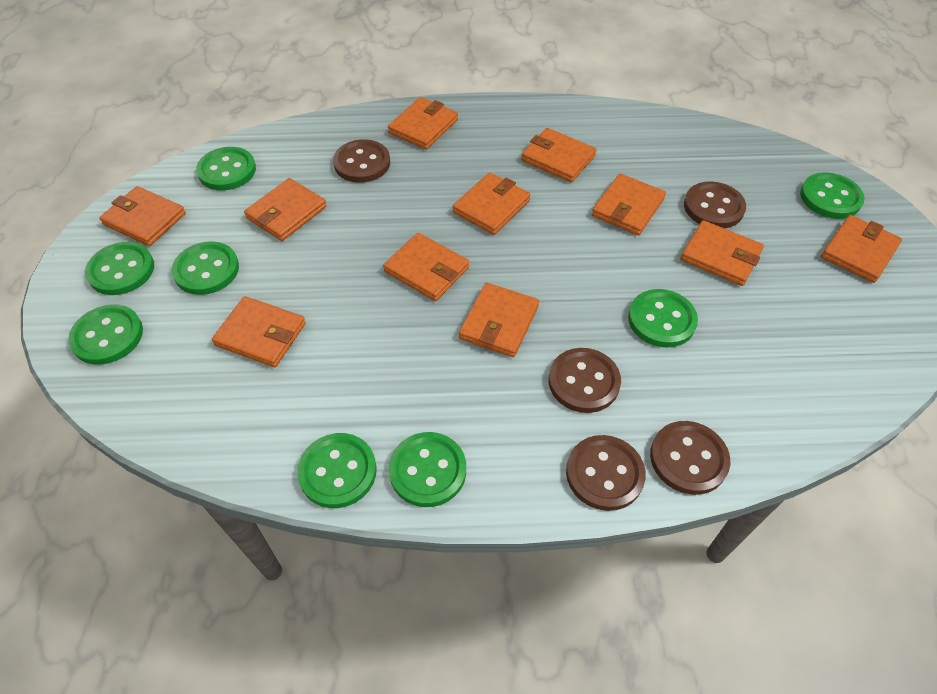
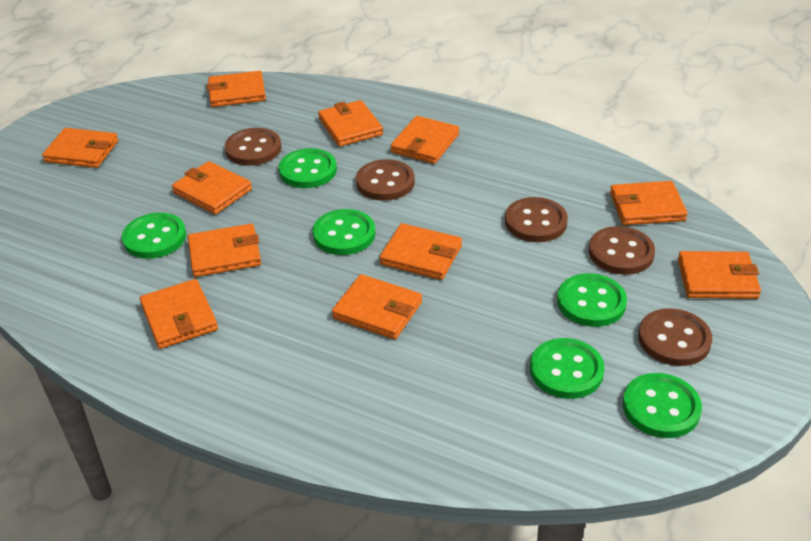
green button: [68,304,143,365] [85,242,154,295] [172,241,239,295] [196,147,256,191] [297,433,377,508] [389,432,466,507] [628,289,698,348] [800,172,864,219] = 8 -> [122,213,186,259] [279,148,337,188] [313,209,375,255] [530,338,605,399] [557,273,627,327] [623,373,702,438] = 6

